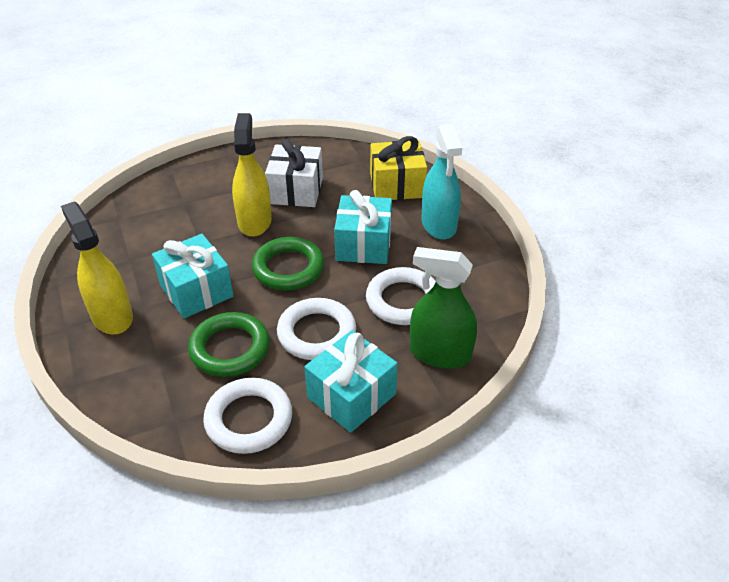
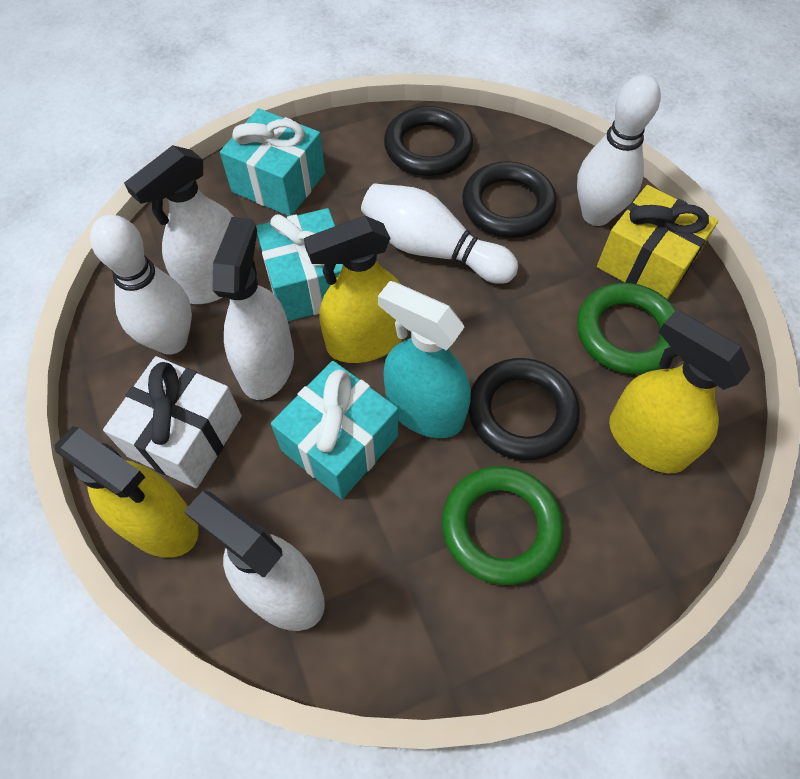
black ring: none = 0 -> [384,106,473,176] [462,161,557,238] [468,358,580,460] = 3
green spray bottle: [410,247,477,369] = 1 -> none = 0
white bowling pin: none = 0 -> [90,215,192,355] [361,183,518,284] [577,75,661,226] = 3
white ring: [203,378,292,454] [277,298,356,360] [366,267,436,325] = 3 -> none = 0
white spray bottle: none = 0 -> [124,145,234,304] [184,491,325,631] [213,217,294,400] = 3
yellow spray bottle: [61,201,133,334] [232,113,272,237] = 2 -> [54,426,199,558] [304,216,403,363] [609,310,750,473] = 3

